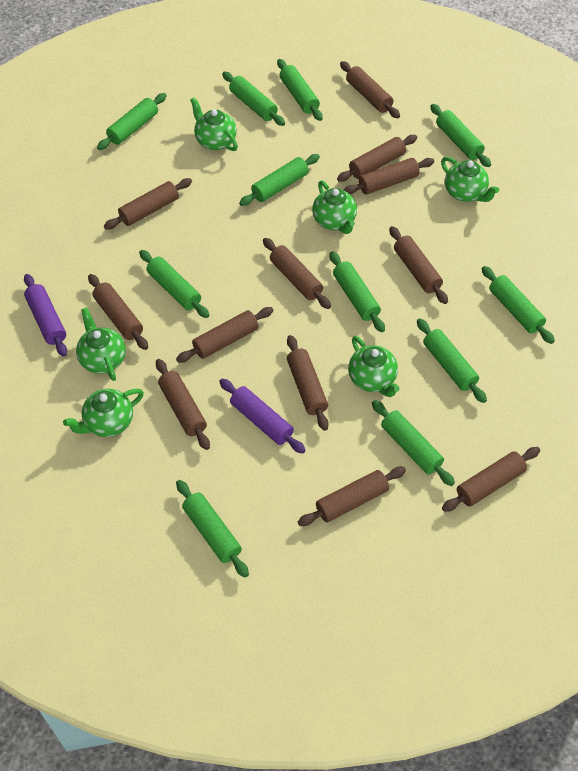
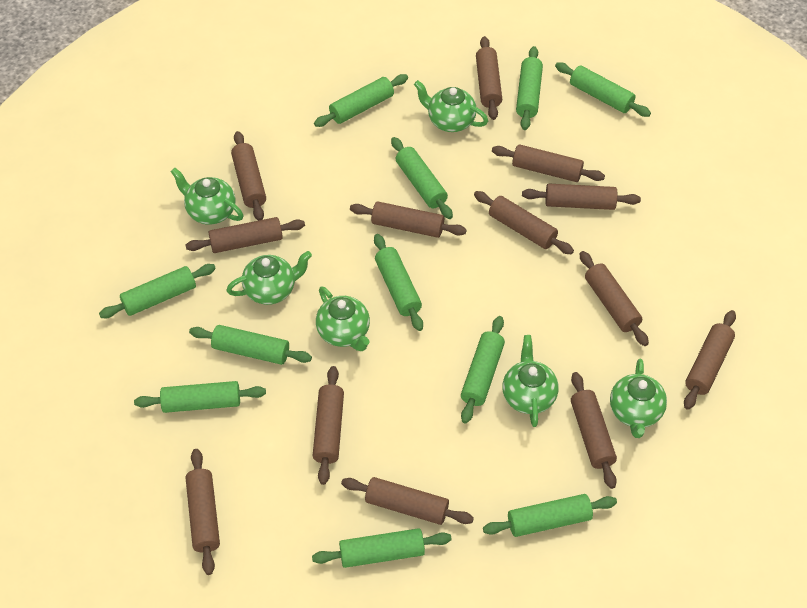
brown rolling pin: [88,274,148,350] [104,178,192,229] [156,359,210,450] [176,307,274,363] [263,238,331,309] [287,335,329,431] [298,467,406,526] [337,135,417,182] [340,61,400,118] [344,158,434,195] [389,226,448,304] [442,447,540,512] = 12 -> [185,217,305,253] [186,449,220,575] [231,131,266,221] [313,366,344,485] [341,477,474,525] [350,201,467,238] [474,191,574,254] [476,36,502,120] [492,144,605,182] [522,184,641,210] [571,372,617,489] [580,251,649,346] [684,310,736,410] = 13
purple rolling pin: [24,274,67,357] [219,379,306,454] = 2 -> none = 0

